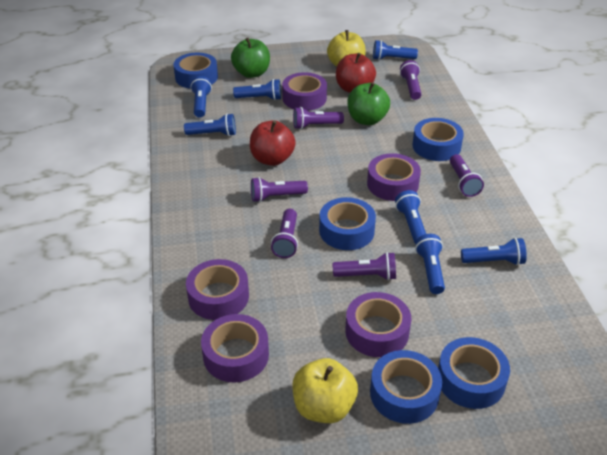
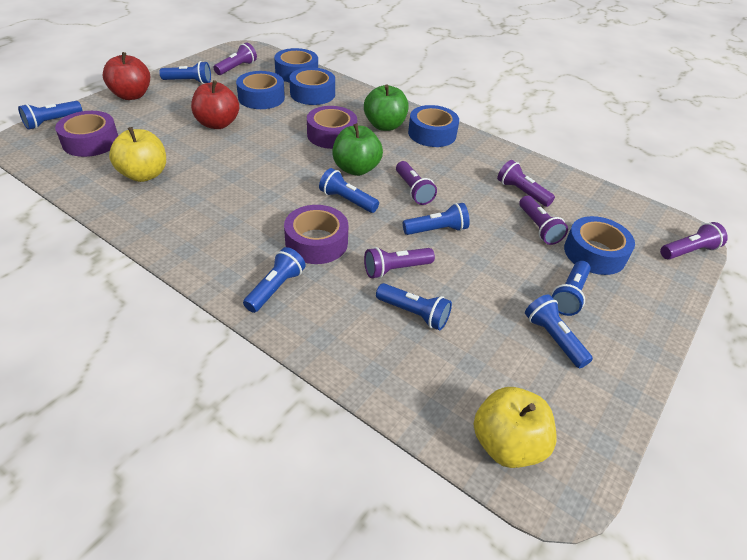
blue flashlight: [184,114,236,136] [191,76,212,118] [233,79,281,100] [373,40,418,60] [395,190,426,243] [415,234,445,294] [461,238,527,265] = 7 -> [18,101,82,130] [159,61,211,84] [243,247,306,313] [319,168,379,213] [376,283,452,330] [403,203,470,235] [525,295,593,369] [551,261,591,316] = 8
purple tape: [186,259,249,320] [201,314,269,382] [282,72,327,111] [345,292,411,357] [367,153,421,201] = 5 -> [55,111,118,157] [284,205,348,264] [307,106,357,149] = 3

